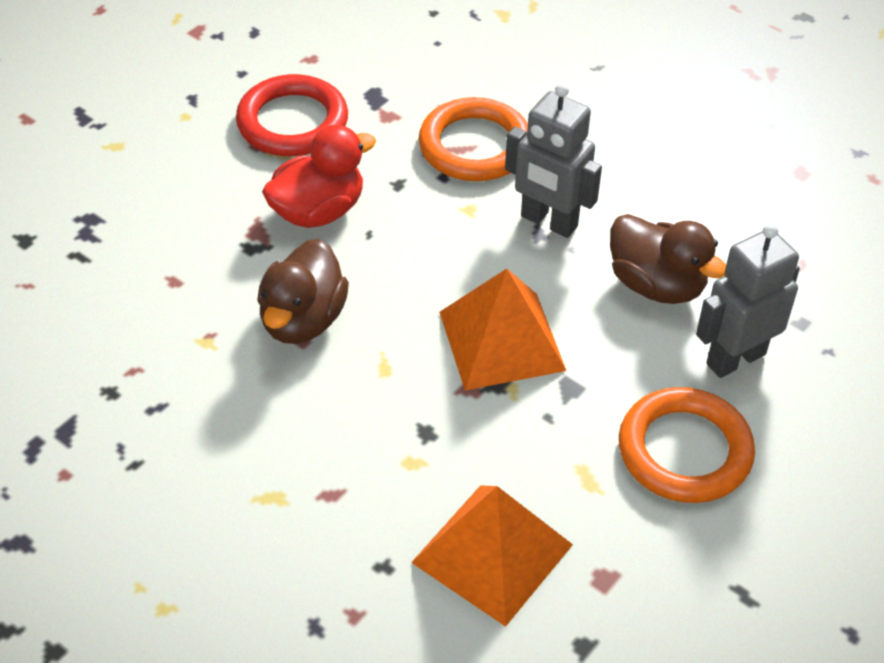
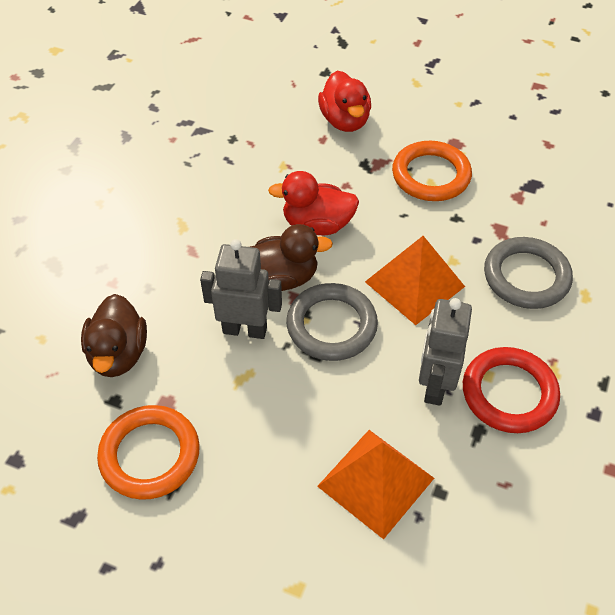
grey ring: none = 0 -> [286,283,378,361] [484,237,573,309] = 2
red duck: [262,125,376,228] = 1 -> [268,171,359,235] [318,71,371,132] = 2

